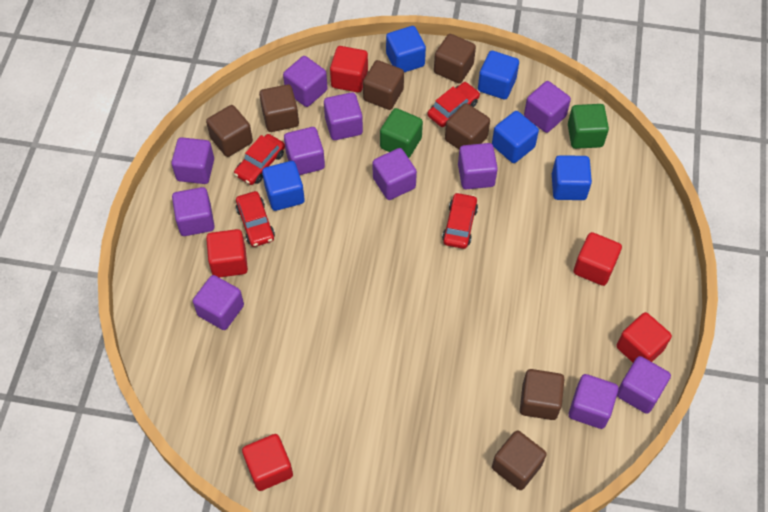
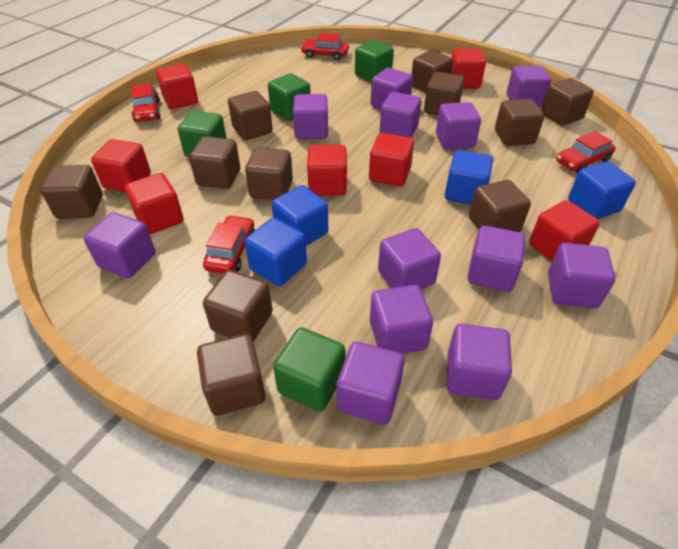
blue cube: [262,161,305,211] [386,26,426,72] [478,51,519,99] [492,111,539,163] [552,155,592,200] = 5 -> [244,217,307,286] [271,185,328,246] [445,150,493,205] [568,161,636,219] = 4
brown cube: [206,105,253,157] [259,84,299,132] [363,60,404,110] [434,34,476,83] [445,103,490,149] [492,431,547,490] [520,369,564,420] = 7 -> [40,165,103,219] [189,136,240,189] [197,334,266,416] [203,270,273,342] [228,91,273,140] [245,147,293,200] [411,50,453,92] [424,72,464,115] [469,180,531,232] [495,99,544,146] [541,78,594,126] = 11
green cube: [380,108,423,158] [568,104,609,149] = 2 -> [178,111,227,157] [268,73,311,121] [273,327,345,412] [355,40,394,82] = 4
purple cube: [171,137,214,184] [172,187,215,236] [193,275,244,330] [283,56,328,107] [284,127,325,175] [324,92,363,140] [373,148,417,200] [458,143,498,189] [524,81,571,133] [569,374,618,429] [617,356,671,414] = 11 -> [84,212,155,279] [293,94,328,139] [337,342,405,425] [370,285,433,354] [371,68,413,110] [378,228,441,289] [380,92,421,138] [436,102,481,150] [446,324,512,400] [468,226,525,292] [507,66,551,107] [548,243,615,308] = 12
red cube: [206,229,248,278] [242,434,293,491] [330,46,368,93] [574,232,622,286] [616,312,672,362] = 5 -> [91,139,151,192] [125,173,183,234] [156,64,198,109] [307,145,347,195] [369,133,414,187] [451,49,486,89] [529,200,600,261] = 7

